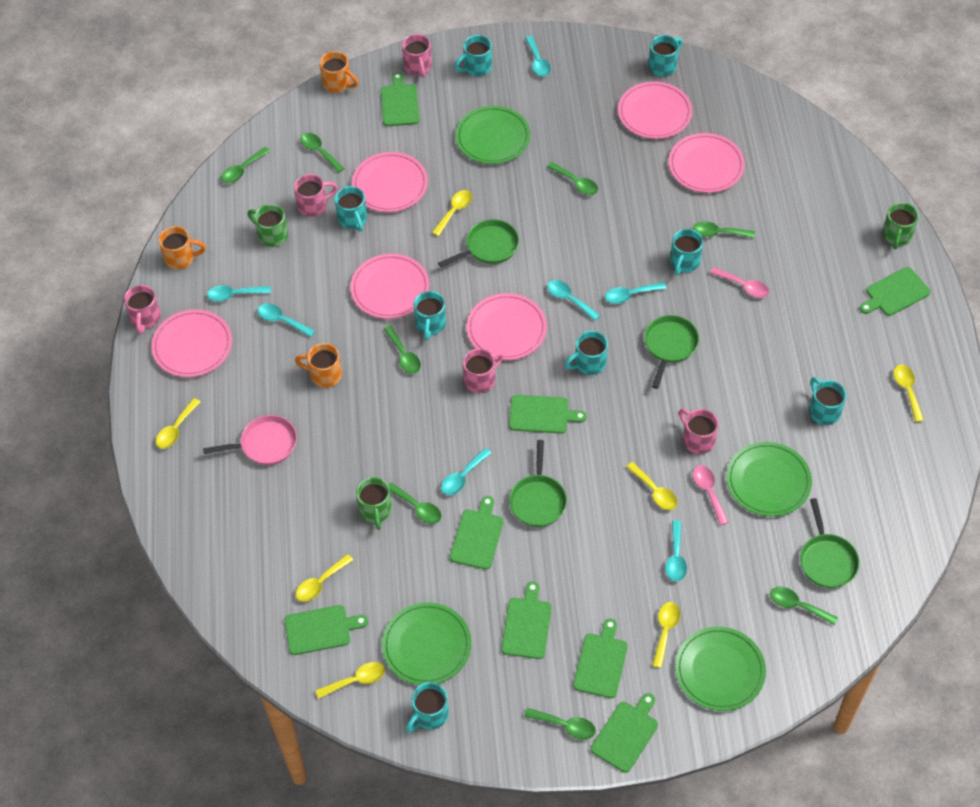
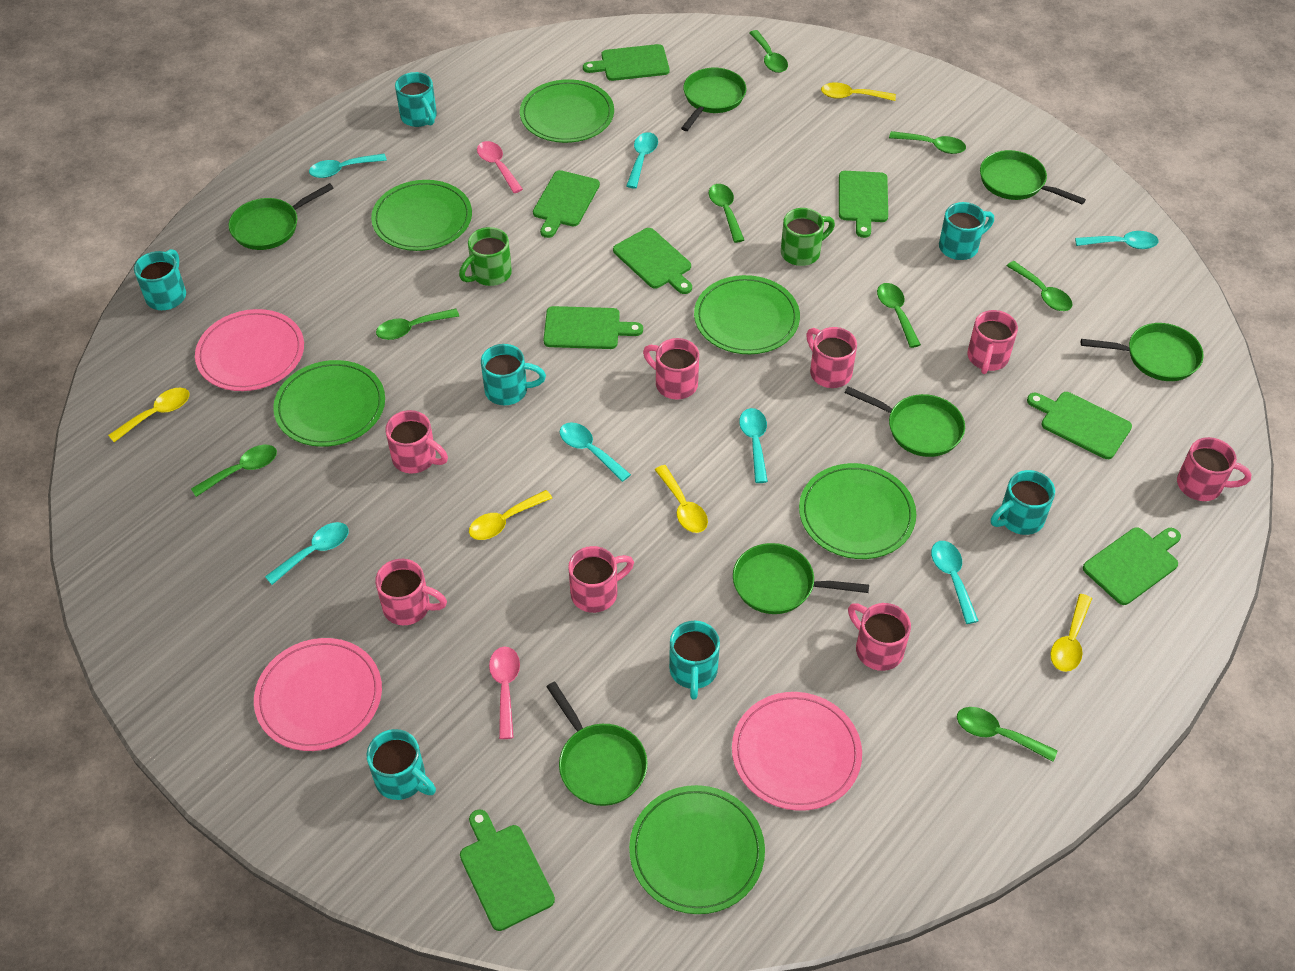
green mug: [248,204,288,247] [356,477,392,530] [882,202,919,249] = 3 -> [459,227,512,286] [781,208,835,266] = 2
green pan: [438,219,519,267] [509,440,567,527] [644,315,699,389] [800,498,859,588] = 4 -> [229,183,334,250] [546,681,648,806] [681,68,746,131] [733,543,869,614] [844,386,965,457] [980,150,1086,205] [1081,323,1204,381] = 7
green plate: [382,602,471,685] [456,106,530,164] [675,627,766,711] [727,442,812,517] = 4 -> [273,360,385,447] [371,180,472,251] [520,79,614,143] [629,785,765,914] [694,275,800,354] [799,463,916,559] = 6
orange mug: [158,226,206,269] [295,343,342,388] [319,51,358,93] = 3 -> none = 0
pink mug: [124,285,161,334] [294,174,338,217] [402,34,432,78] [463,349,504,393] [679,409,719,454] = 5 -> [375,559,447,625] [385,410,448,473] [568,546,634,613] [643,338,699,400] [806,327,857,388] [848,603,911,671] [967,310,1018,374] [1177,437,1252,501] = 8
pink pan: [203,415,297,465] = 1 -> none = 0
pink plate: [151,309,232,377] [351,254,430,319] [352,152,428,212] [467,293,547,360] [618,81,692,139] [669,133,745,193] = 6 -> [195,309,304,391] [254,638,382,751] [732,692,862,811] = 3
turquoise mug: [335,186,367,231] [406,682,449,732] [414,291,446,340] [454,35,492,76] [565,331,608,375] [648,35,682,76] [670,229,703,275] [809,377,846,425] = 8 -> [134,249,186,310] [366,729,436,800] [395,72,437,127] [481,344,546,405] [669,621,720,700] [939,202,994,260] [991,470,1055,535] = 7
yellow spoon: [156,398,201,449] [296,554,353,602] [315,662,385,699] [432,190,472,236] [626,462,678,510] [652,602,680,668] [894,365,924,422] = 7 -> [108,388,189,442] [469,490,552,540] [655,465,708,533] [821,83,896,101] [1050,594,1092,672] = 5

